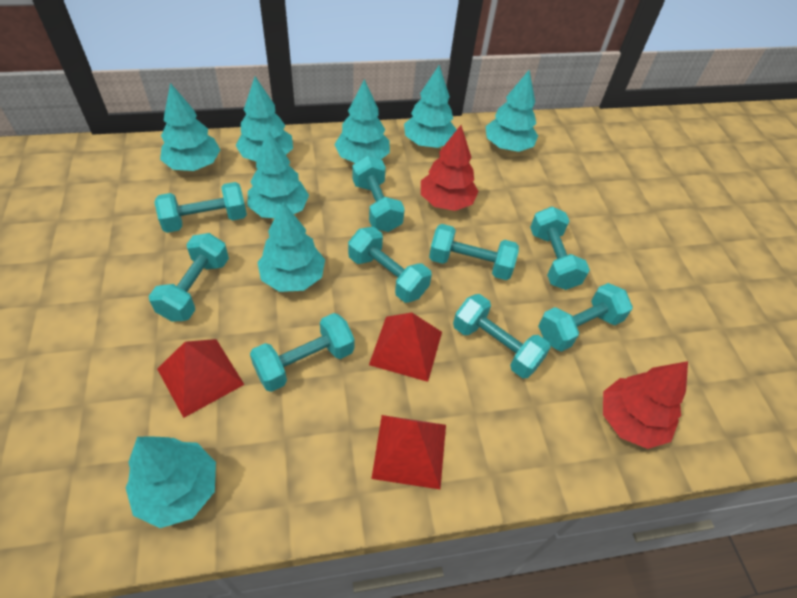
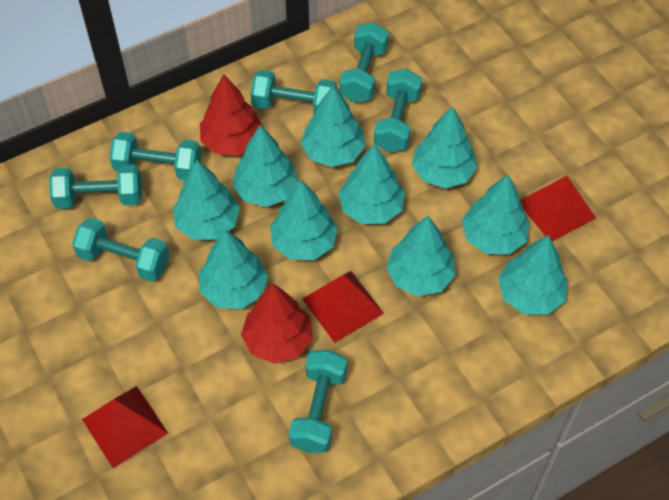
turquoise dumbbell: [149,233,229,322] [154,182,247,233] [250,313,354,392] [348,227,432,303] [352,156,405,232] [429,224,519,280] [453,294,551,378] [530,206,590,290] [538,283,633,352] = 9 -> [49,164,142,209] [72,218,169,282] [110,132,201,180] [251,70,337,115] [289,350,347,453] [340,22,389,103] [374,69,422,153] = 7
turquoise tree: [125,437,216,528] [160,83,220,171] [235,77,293,161] [248,130,309,218] [257,202,325,292] [334,79,390,163] [404,65,457,148] [485,70,538,152] = 8 -> [173,160,240,240] [199,229,268,309] [232,125,299,207] [270,180,338,260] [301,85,365,167] [338,143,405,224] [386,215,456,296] [412,106,478,189] [462,174,530,254] [498,235,568,315] = 10

